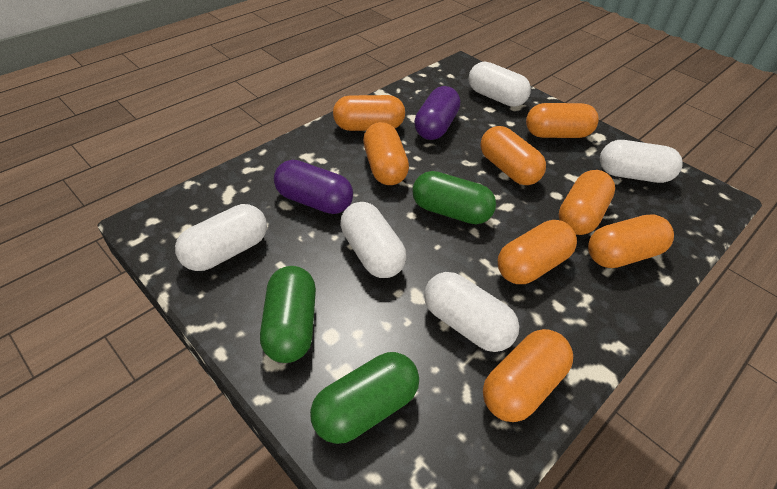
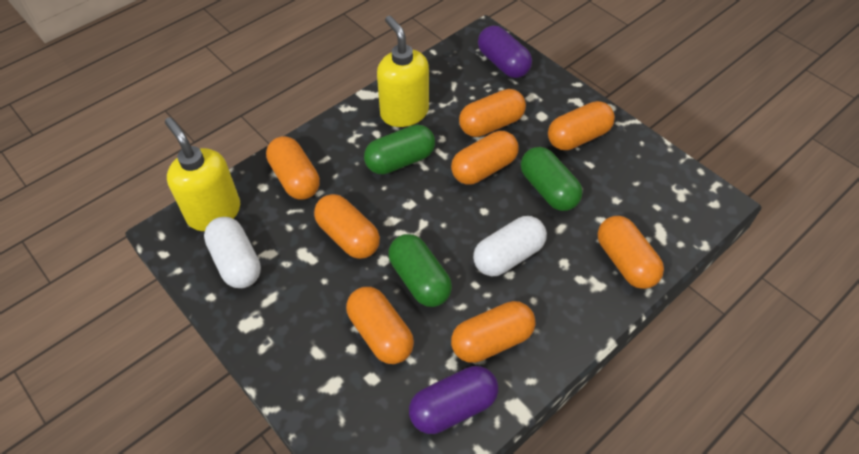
white capsule: [175,204,267,271] [340,202,406,278] [424,272,519,352] [469,62,531,107] [600,140,683,183] = 5 -> [204,217,261,288] [473,216,547,276] = 2
yellow soap dispenser: none = 0 -> [165,117,240,231] [377,16,429,127] = 2

